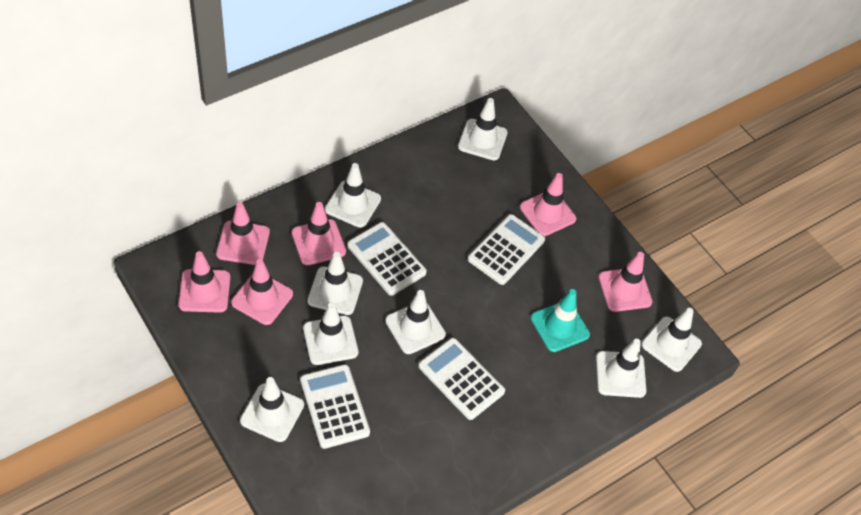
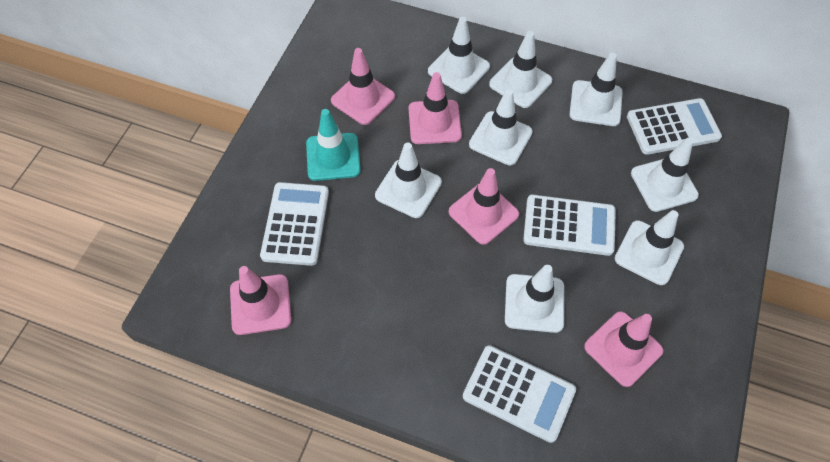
pink traffic cone: [178,251,230,313] [216,202,270,265] [231,259,293,325] [292,202,346,265] [520,173,576,236] [599,252,653,312] = 6 -> [230,266,291,335] [331,48,395,125] [409,72,462,144] [449,168,519,245] [584,312,663,387] = 5

